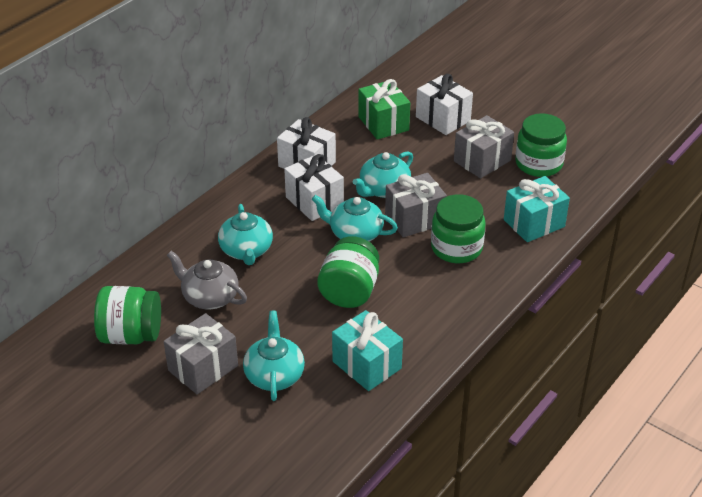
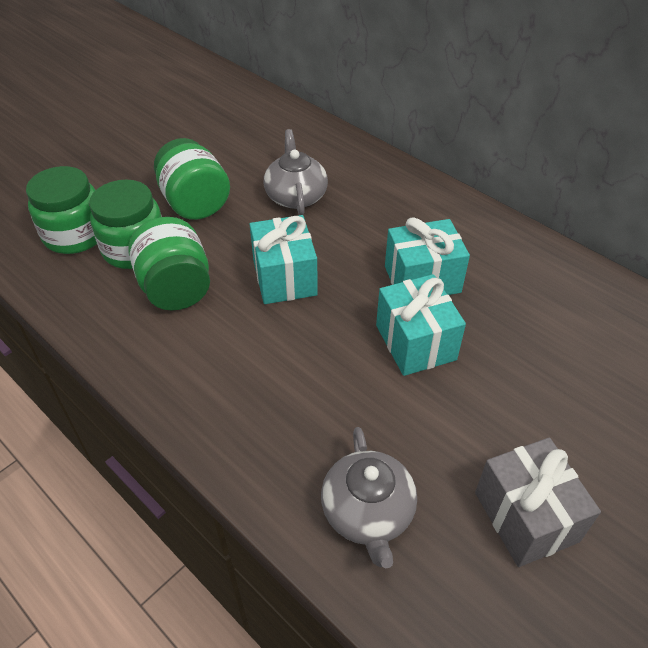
green gift: [358,79,410,140] = 1 -> none = 0
grey gift: [164,313,238,394] [385,173,447,237] [454,115,514,179] = 3 -> [475,438,601,567] = 1
grey teapot: [167,251,247,309] = 1 -> [264,129,328,215] [321,427,417,568] = 2
turquoise gift: [332,310,403,391] [504,176,570,242] = 2 -> [250,215,318,304] [376,274,466,376] [385,218,470,295] = 3
turquoise teapot: [218,204,273,265] [243,311,305,401] [312,195,398,242] [353,151,413,198] = 4 -> none = 0
white gift: [277,117,336,169] [284,154,344,221] [416,74,473,135] = 3 -> none = 0

